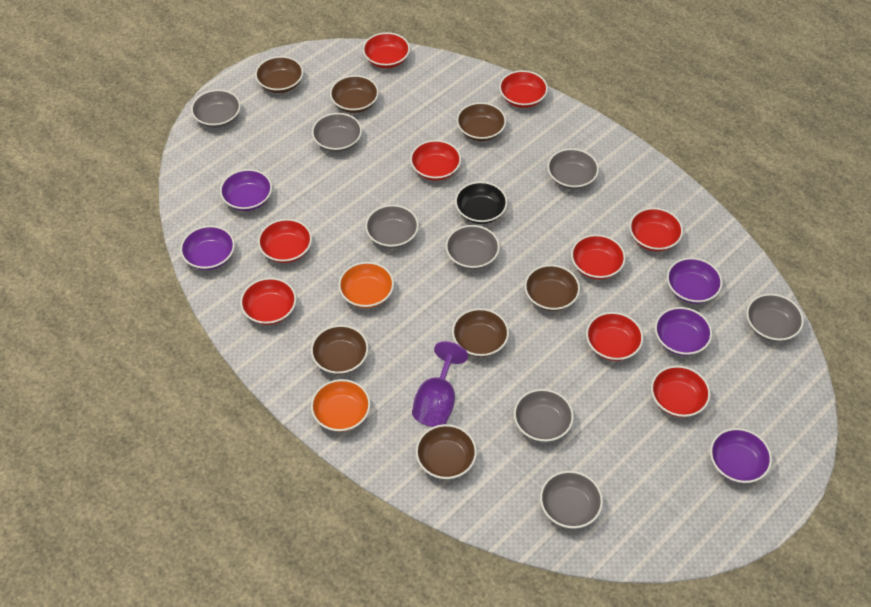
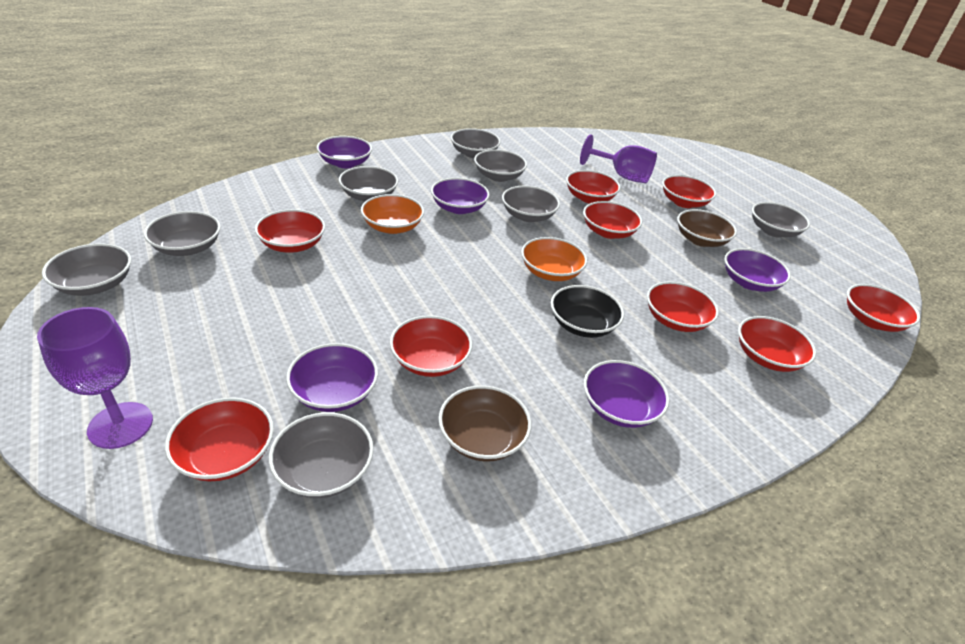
brown bowl: [255,56,304,93] [311,325,369,374] [330,75,379,113] [416,424,477,479] [452,308,509,357] [456,102,506,141] [524,265,580,311] = 7 -> [438,385,532,462] [677,209,737,247] = 2
purple goblet: [412,341,468,427] = 1 -> [37,307,153,449] [580,134,657,183] = 2

